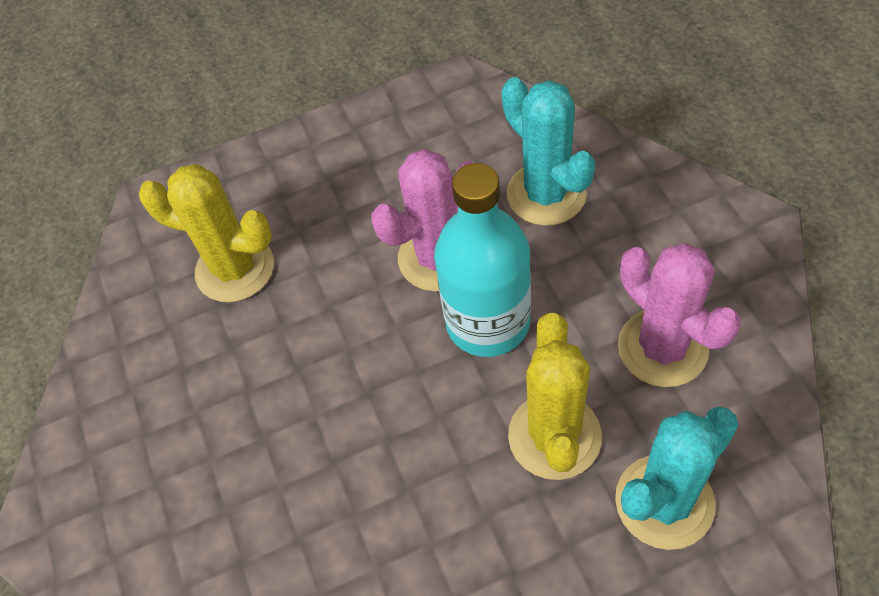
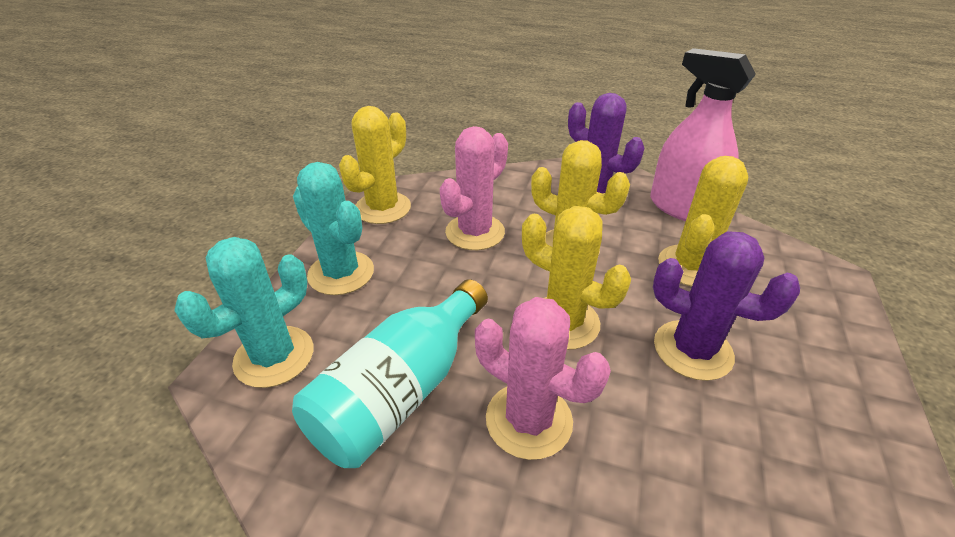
pink spray bottle: none = 0 -> [650,48,756,221] = 1
purple cactus: none = 0 -> [568,93,644,194] [653,231,800,381] = 2
yellow cactus: [139,164,274,302] [508,313,602,480] = 2 -> [339,106,411,224] [522,206,631,350] [531,140,630,256] [658,156,748,287] = 4

